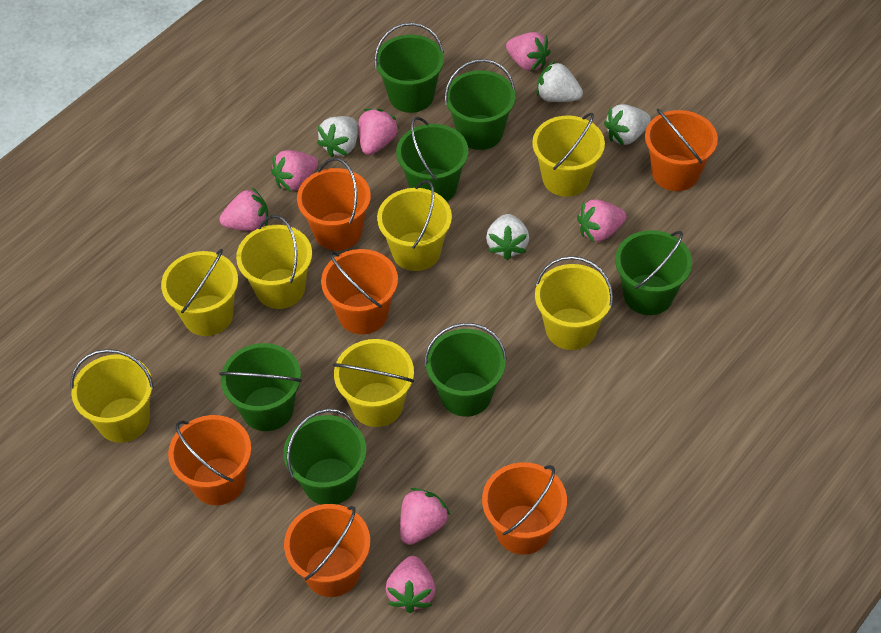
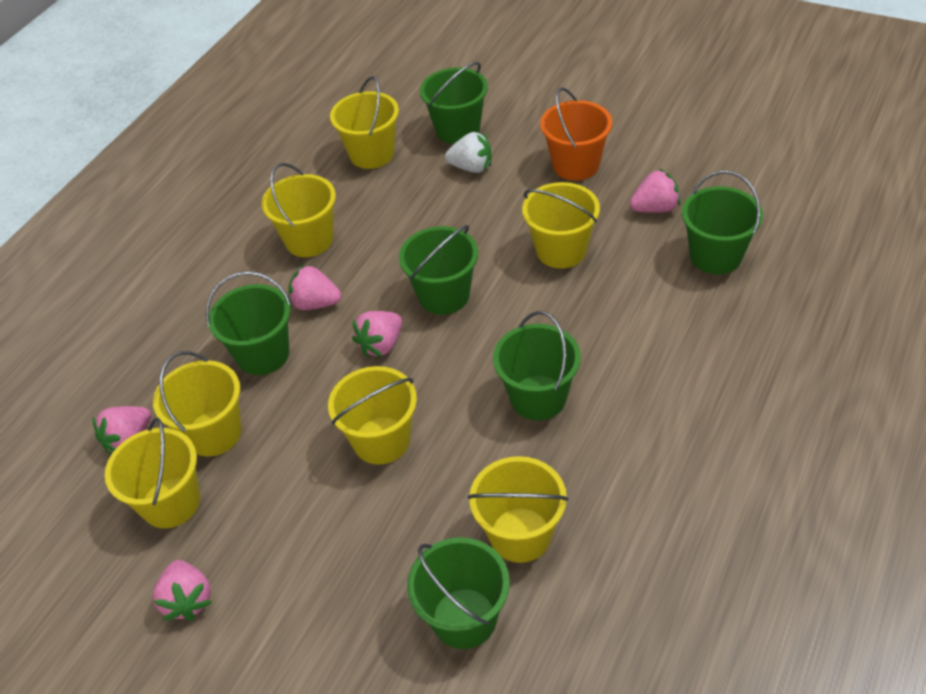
green bucket: [219,343,302,431] [283,409,366,505] [374,23,444,113] [396,117,468,201] [424,323,507,417] [445,59,515,150] [615,230,692,315] = 7 -> [206,271,291,375] [399,225,478,315] [407,537,510,649] [420,62,488,144] [493,311,581,420] [682,171,763,274] = 6
orange bucket: [168,415,251,505] [284,504,370,597] [297,158,371,251] [321,249,398,334] [482,462,567,555] [645,108,718,191] = 6 -> [540,88,612,181] = 1
pink strawberry: [219,188,268,231] [271,150,318,192] [359,109,399,155] [385,556,435,613] [400,488,450,545] [506,32,550,71] [577,200,626,242] = 7 -> [93,406,151,454] [153,560,212,621] [289,264,341,310] [352,311,402,357] [630,169,680,213] = 5
white strawberry: [317,116,358,157] [486,214,529,260] [537,61,583,102] [604,104,651,146] = 4 -> [445,132,491,173] = 1

